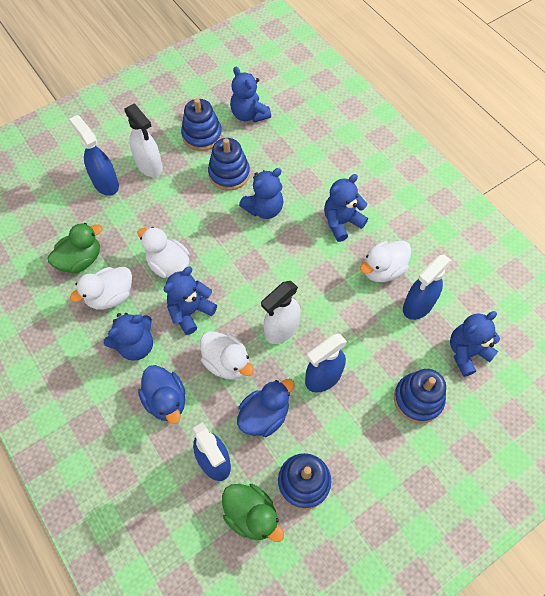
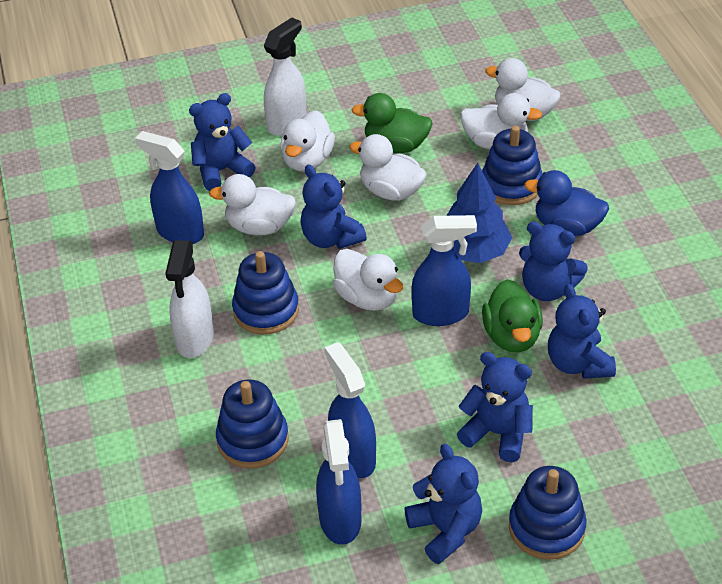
blue duck: [138,365,185,424] [237,379,295,437] = 2 -> [524,170,609,236] = 1
blue tree: none = 0 -> [447,163,512,263] = 1
white duck: [70,267,132,310] [138,227,190,278] [200,331,254,380] [360,241,411,282] = 4 -> [209,174,296,235] [280,110,335,171] [333,249,403,311] [349,134,427,201] [460,93,542,149] [485,58,561,121] = 6

